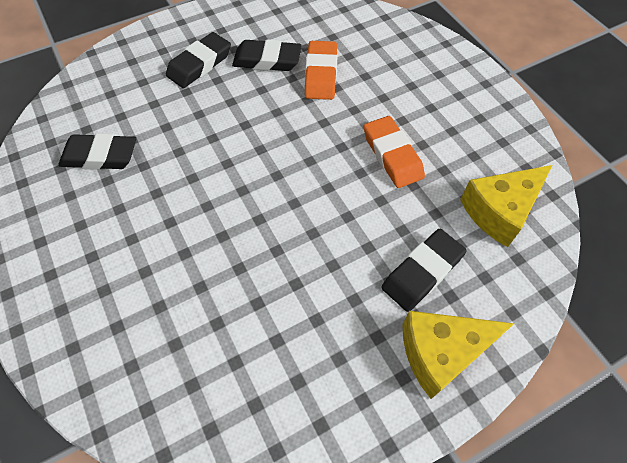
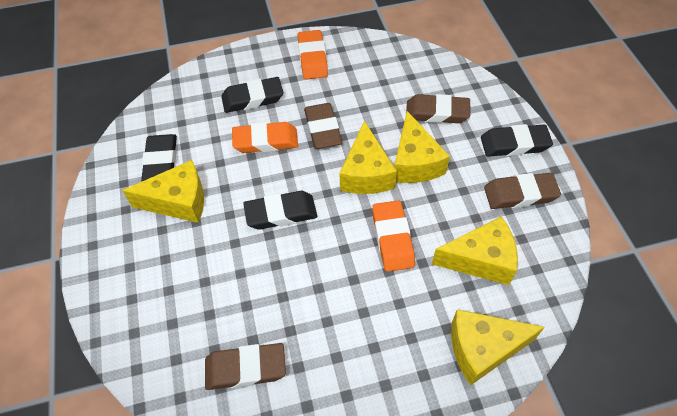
brown eraser: none = 0 -> [205,343,286,390] [304,103,342,149] [406,94,471,123] [484,173,561,209] = 4
orange eraser: [305,41,337,100] [364,116,425,188] = 2 -> [232,122,298,153] [298,30,328,79] [372,200,415,272] = 3
yellow cheese: [402,311,515,399] [460,165,552,247] = 2 -> [122,160,204,223] [340,121,397,194] [394,111,450,183] [432,216,518,285] [451,309,545,386] = 5

